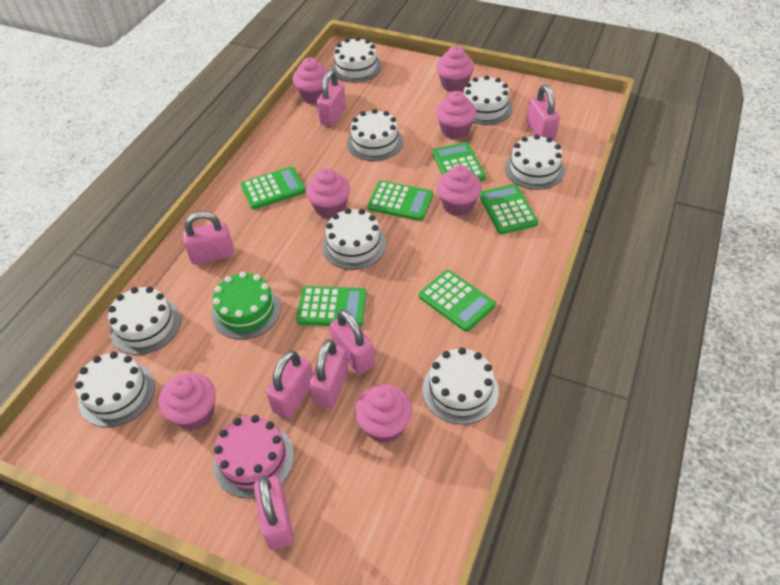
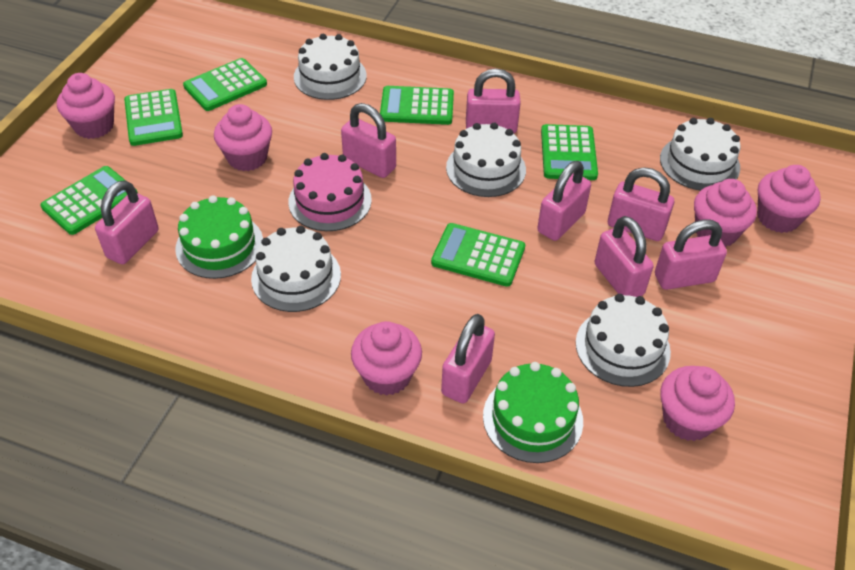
green cake: [212,272,281,339] = 1 -> [175,195,263,279] [483,362,583,463] = 2
pink cupcake: [159,373,216,430] [293,57,331,104] [306,168,350,219] [355,384,412,443] [436,46,474,92] [436,91,476,139] [437,165,482,216] = 7 -> [57,73,115,139] [214,104,272,171] [351,321,422,396] [660,366,735,441] [694,179,757,247] [757,165,821,233] = 6
pink padlock: [183,211,234,265] [254,476,294,550] [266,350,313,419] [309,339,348,408] [317,70,346,126] [330,309,375,375] [527,85,560,140] = 7 -> [95,180,159,264] [341,103,396,178] [441,314,495,403] [466,69,521,133] [537,161,591,241] [595,216,653,297] [608,167,674,241] [655,220,727,290] = 8
white cake: [75,352,155,427] [108,287,181,355] [322,208,386,269] [331,37,382,82] [347,109,403,161] [423,347,499,424] [464,75,512,125] [505,134,565,190] = 8 -> [251,226,341,312] [294,34,367,100] [446,122,526,197] [576,294,671,387] [660,118,741,191] = 5

